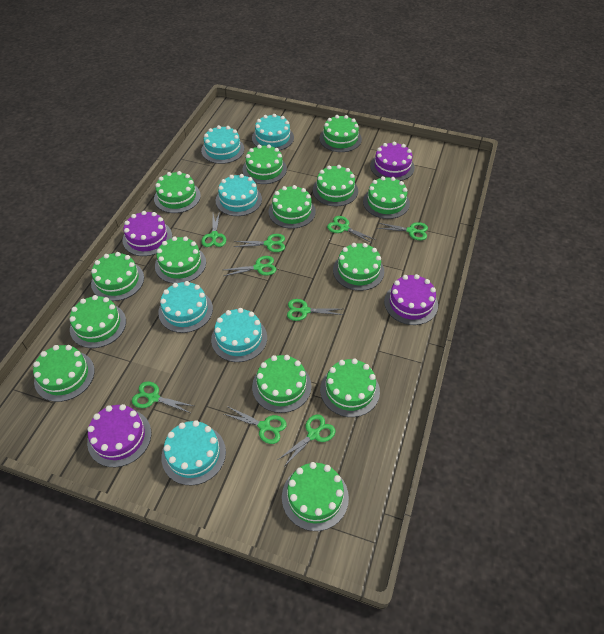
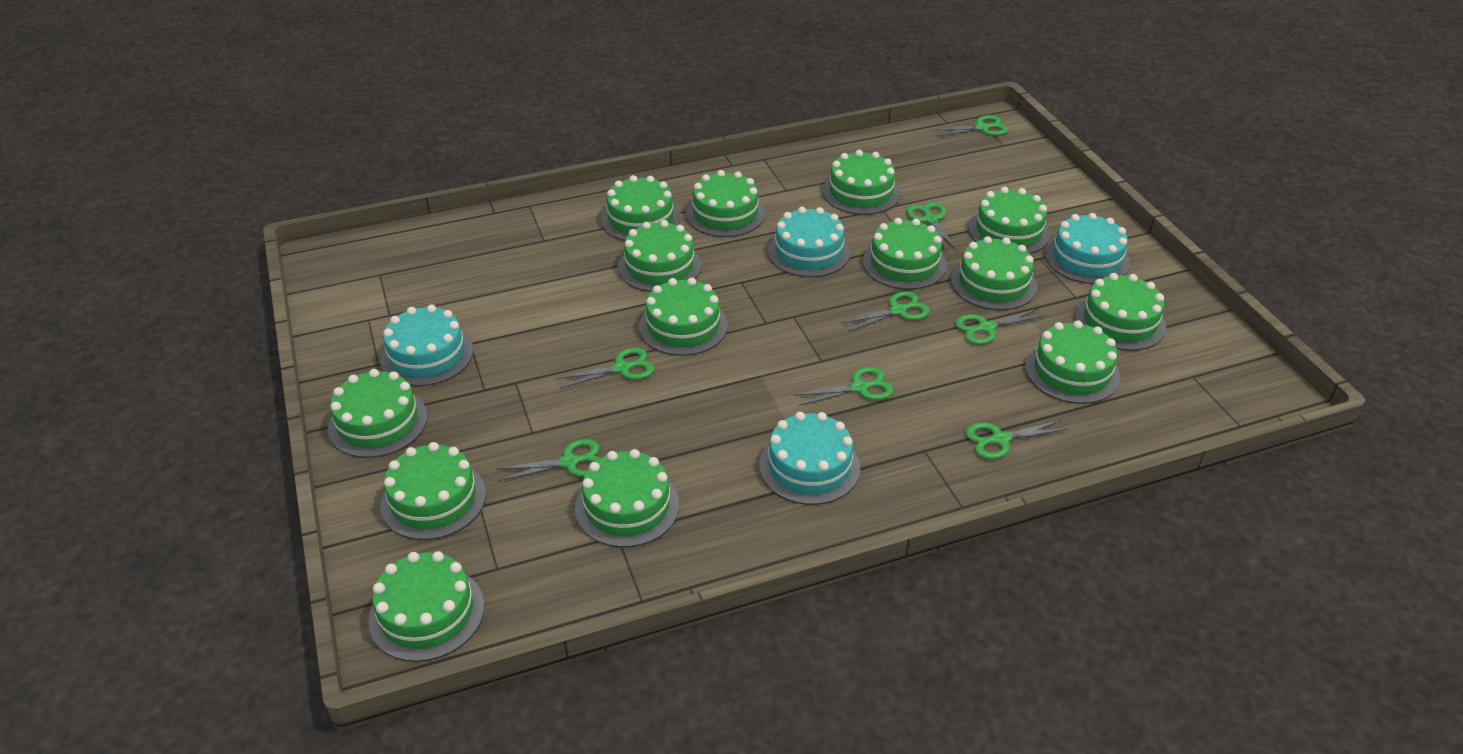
green scissors: [132,381,194,413] [201,211,226,247] [224,256,276,276] [224,406,287,444] [234,234,285,252] [279,415,335,465] [287,299,343,321] [327,216,376,244] [377,222,428,240] = 9 -> [496,439,600,481] [556,348,654,389] [794,367,893,406] [841,291,930,332] [906,202,958,252] [932,115,1008,137] [955,308,1046,345] [965,420,1068,459] = 8
purple cake: [87,404,151,467] [123,211,172,256] [370,142,415,181] [384,274,438,325] = 4 -> none = 0
turquoise cake: [158,281,213,333] [161,420,226,485] [201,125,244,164] [211,308,267,362] [216,174,262,216] [252,114,294,151] = 6 -> [380,305,473,386] [759,412,860,505] [768,207,850,277] [1045,213,1130,284] = 4

